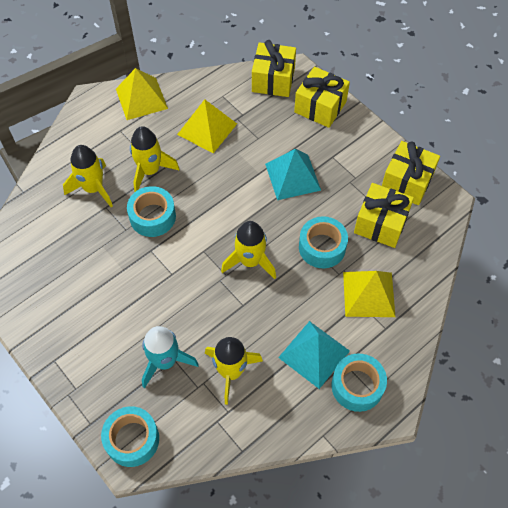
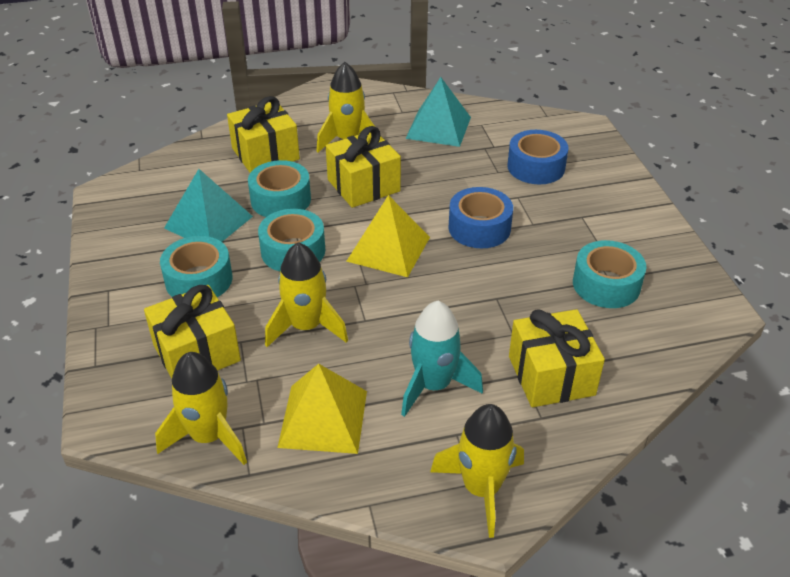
blue tape: none = 0 -> [448,187,513,248] [508,130,568,184] = 2
yellow pyramid: [116,68,168,120] [177,99,237,153] [343,271,395,317] = 3 -> [277,364,367,454] [346,195,430,277] = 2

